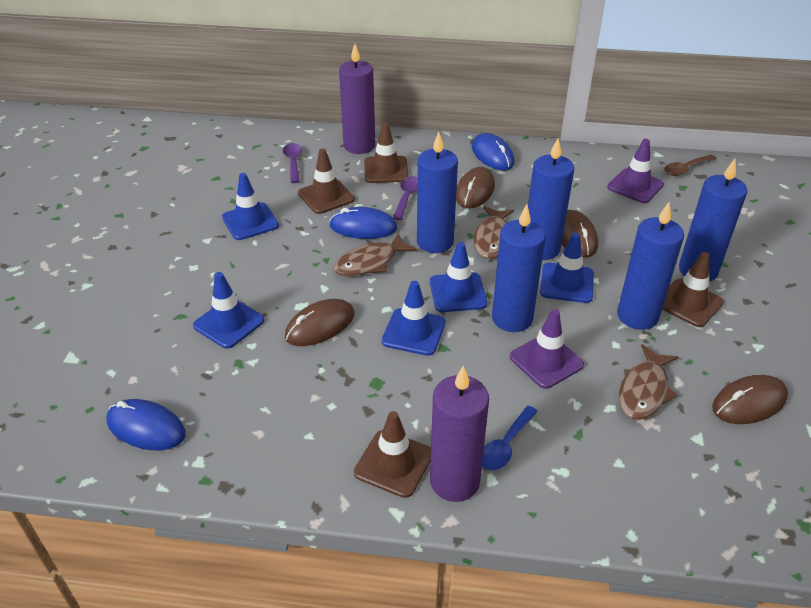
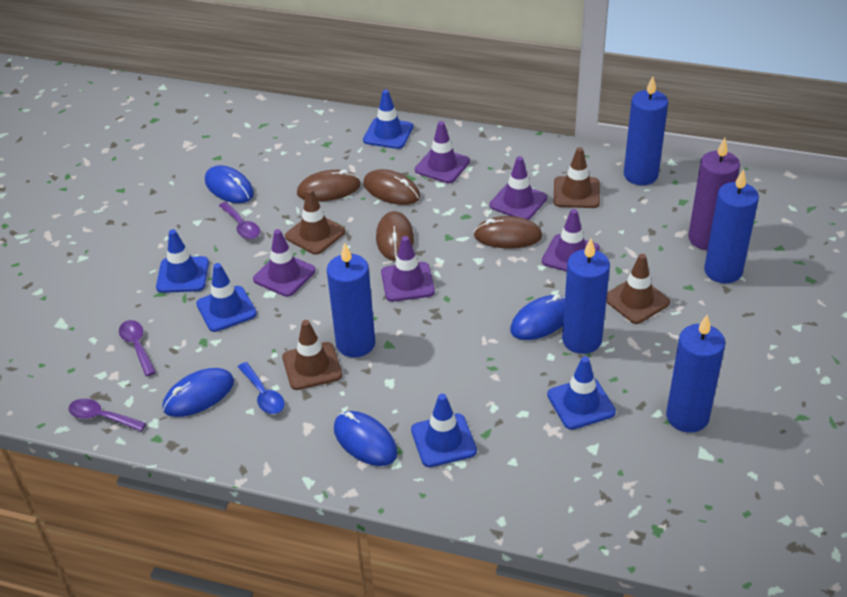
blue mouse: [106,399,186,450] [329,207,397,239] [471,133,515,170] = 3 -> [162,368,234,417] [205,165,254,203] [334,411,398,466] [510,295,565,340] = 4
brown fish: [333,233,417,276] [474,206,514,259] [619,344,678,420] = 3 -> none = 0
brown spoon: [664,155,717,176] = 1 -> none = 0
purple candle: [339,43,375,154] [430,366,489,502] = 2 -> [688,138,740,250] = 1
purple spoon: [283,143,302,183] [393,176,418,220] = 2 -> [68,399,146,431] [119,320,156,376] [219,202,260,239] = 3
purple traffic cone: [510,309,584,389] [607,139,664,203] = 2 -> [253,229,316,297] [381,236,435,302] [415,121,470,183] [490,156,547,220] [542,209,600,272] = 5

